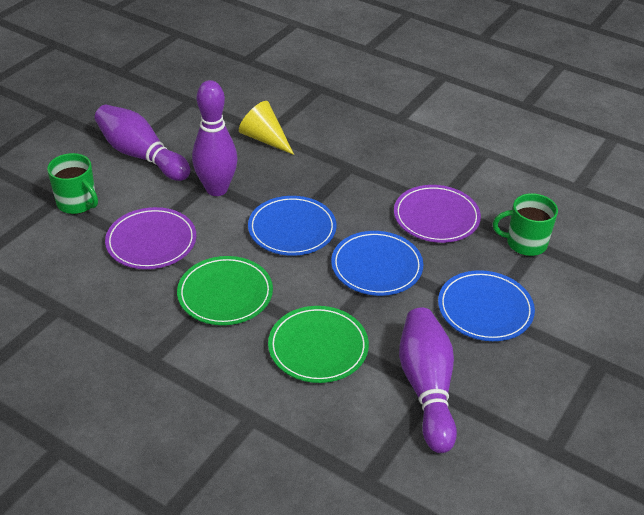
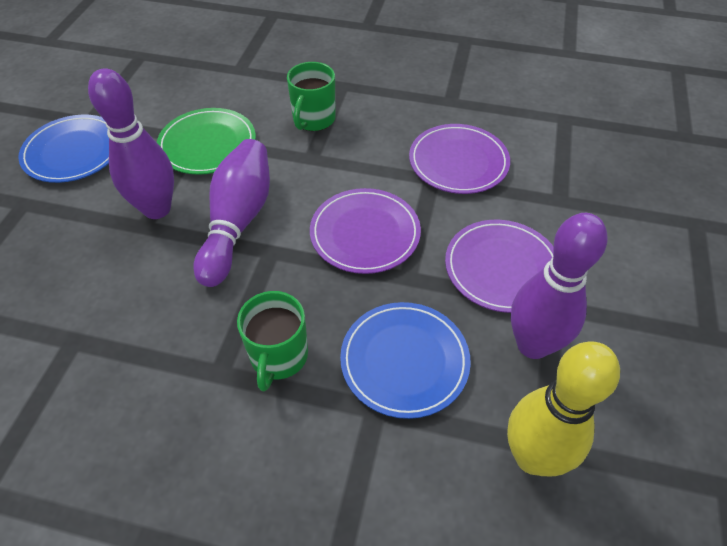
blue plate: [248,196,336,256] [331,231,423,296] [438,270,535,341] = 3 -> [18,115,109,183] [340,302,471,419] = 2
green plate: [177,256,273,325] [268,306,369,383] = 2 -> [157,108,256,175] = 1
purple plate: [105,207,196,269] [394,185,481,243] = 2 -> [310,188,421,274] [409,124,510,194] [445,220,554,313] = 3
yellow bowling pin: none = 0 -> [507,341,620,476] = 1
yellow cone: [239,101,294,155] = 1 -> none = 0

